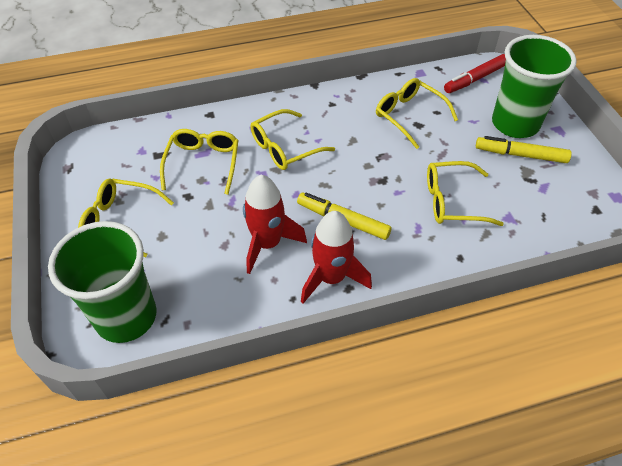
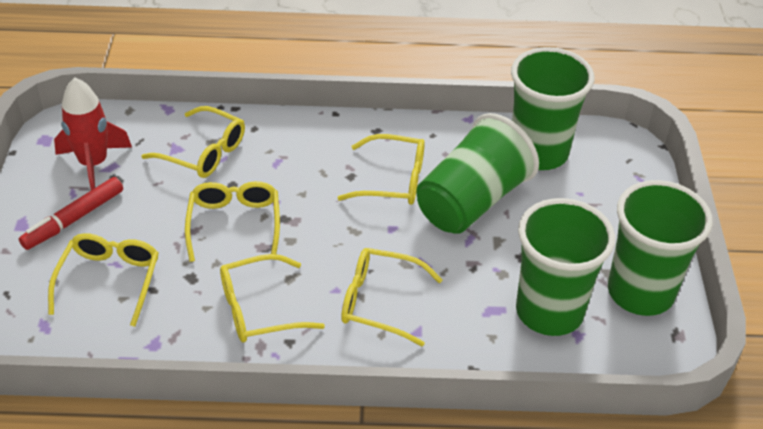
green cup: [48,221,157,343] [492,35,577,138] = 2 -> [416,113,539,234] [511,47,594,170] [516,198,615,336] [608,180,713,316] = 4
red rocket: [243,175,307,274] [301,211,372,303] = 2 -> [54,77,132,190] = 1
yellow glasses: [78,178,174,257] [160,129,239,195] [251,109,335,170] [376,78,458,149] [427,161,504,226] = 5 -> [48,233,159,327] [141,106,245,178] [185,181,280,262] [220,254,325,343] [337,134,425,205] [341,248,443,347] = 6
yellow marker: [297,193,392,240] [476,136,572,163] = 2 -> none = 0

